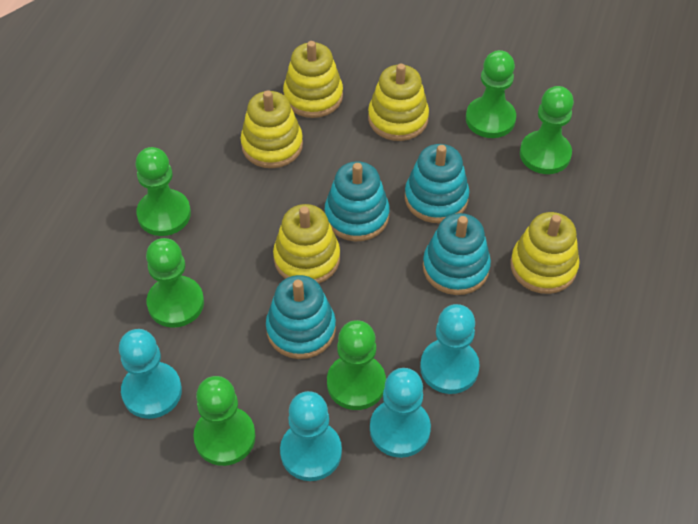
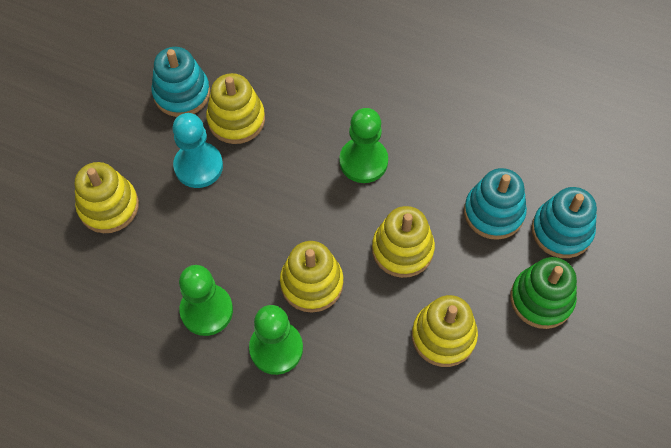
green pawn: [135,147,191,236] [146,238,204,328] [193,376,256,466] [327,320,386,410] [466,50,516,138] [520,86,574,174] = 6 -> [179,265,233,336] [249,305,303,375] [339,108,388,183] = 3
green stacking toy: none = 0 -> [511,257,577,329] = 1
turquoise pawn: [119,329,182,419] [280,391,342,481] [370,368,431,458] [420,304,480,394] = 4 -> [172,113,223,188] = 1
turquoise stacking toy: [266,275,336,359] [325,161,389,241] [405,144,469,223] [423,213,491,295] = 4 -> [151,47,210,117] [464,168,527,240] [532,187,597,258] = 3

